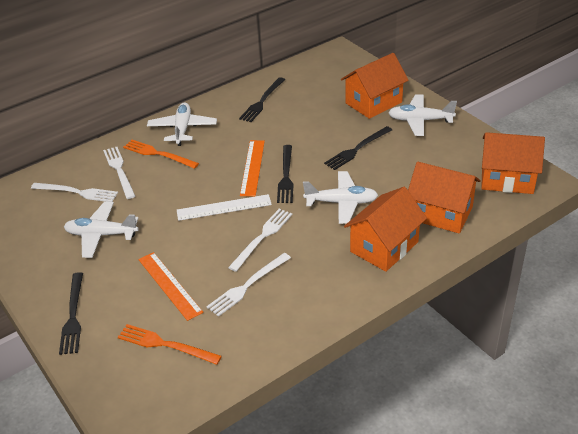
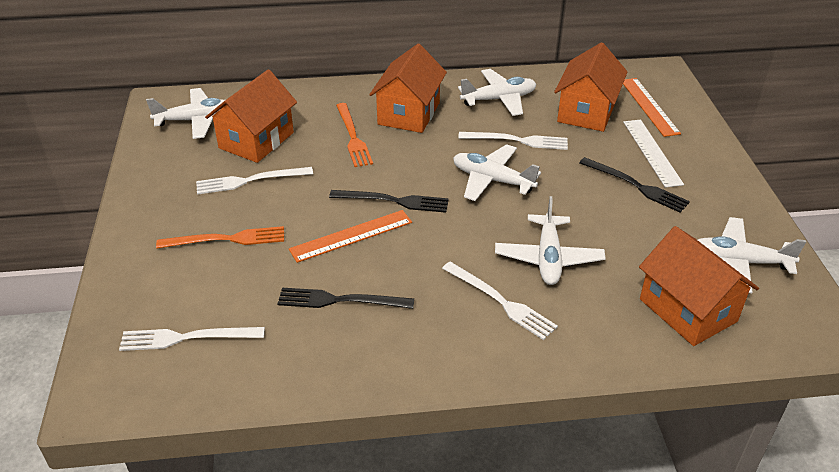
black fork: [59,272,83,355] [239,77,285,122] [277,145,293,203] [324,126,392,170] = 4 -> [277,288,414,309] [329,190,449,213] [579,157,690,213] = 3
white plane: [64,202,139,258] [147,102,217,146] [303,171,378,224] [388,94,457,136] = 4 -> [146,88,225,139] [453,144,541,201] [458,69,537,116] [495,196,606,285] [698,217,806,293] = 5

